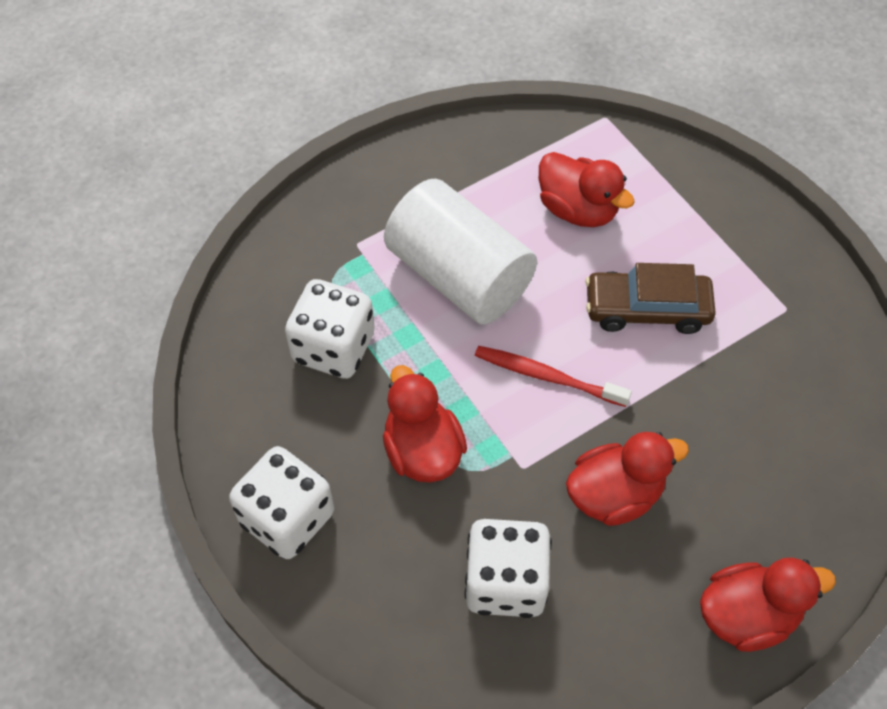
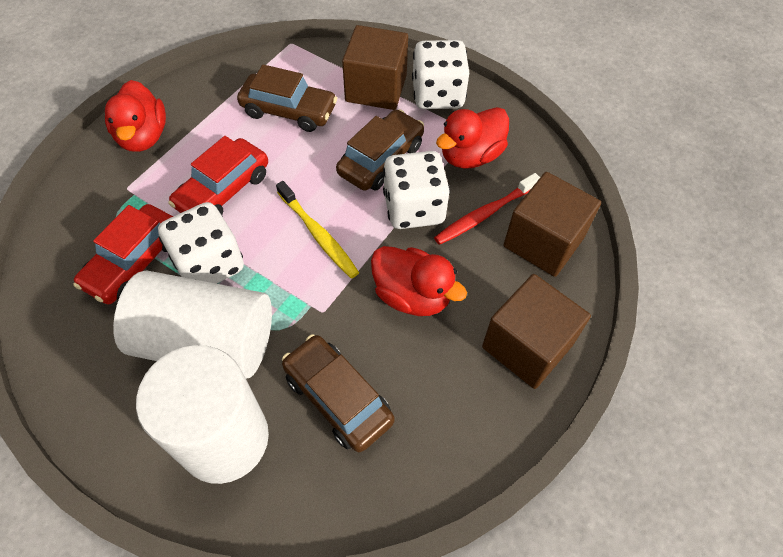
brown car: [585,263,716,334] = 1 -> [237,64,337,132] [282,334,395,452] [336,109,424,191] = 3
brown cube: none = 0 -> [342,25,408,110] [482,274,591,389] [503,172,601,277] = 3
red car: none = 0 -> [73,204,173,305] [168,136,268,215] = 2
red duck: [383,365,467,483] [539,152,635,227] [566,432,689,526] [700,557,836,652] = 4 -> [105,80,166,152] [371,246,467,316] [436,107,509,169] = 3
white cylinder: [384,179,537,325] = 1 -> [113,270,272,379] [136,345,269,484] = 2
yellow toothbrush: none = 0 -> [276,181,359,279] = 1

